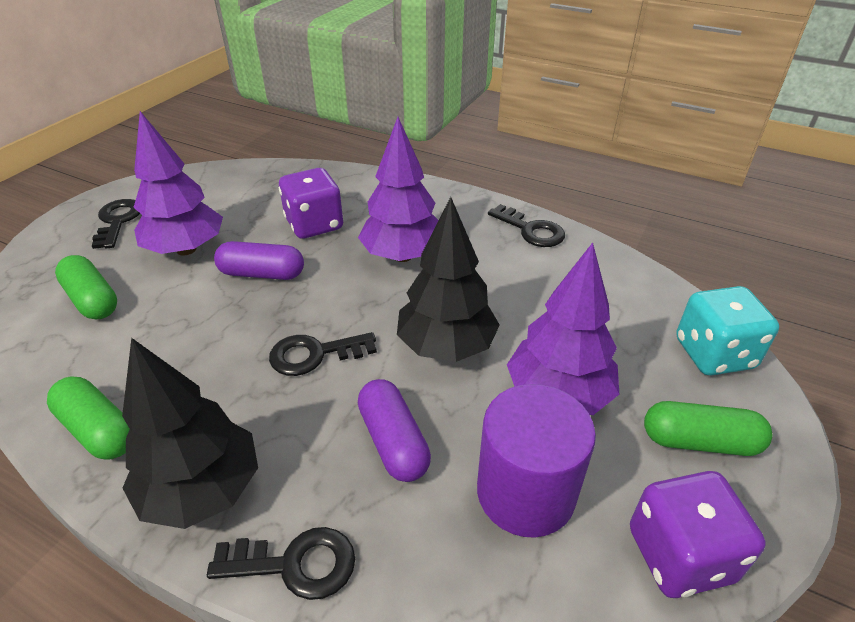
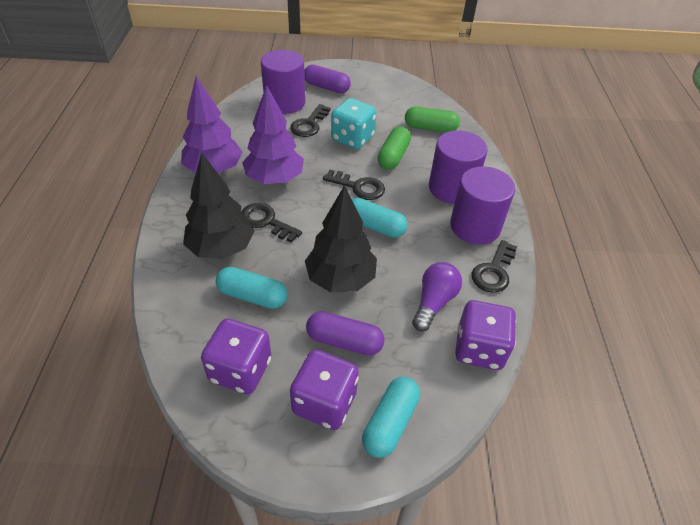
green capsule: [47,376,130,460] [55,255,117,319] [644,401,772,456] = 3 -> [377,127,411,170] [405,106,460,132] = 2
purple cylinder: [477,384,596,538] = 1 -> [261,50,305,114] [429,130,488,204] [450,166,515,245] = 3
purple dice: [279,168,343,239] [630,471,766,598] = 2 -> [201,318,271,394] [290,350,359,430] [455,300,516,370] = 3
purple light bulb: none = 0 -> [412,262,462,331] = 1
purple tree: [133,111,223,255] [358,117,439,262] [507,243,619,415] = 3 -> [181,76,243,173] [242,85,304,184] = 2
turquoise capsule: none = 0 -> [216,267,288,309] [352,198,408,238] [362,377,420,458] = 3

